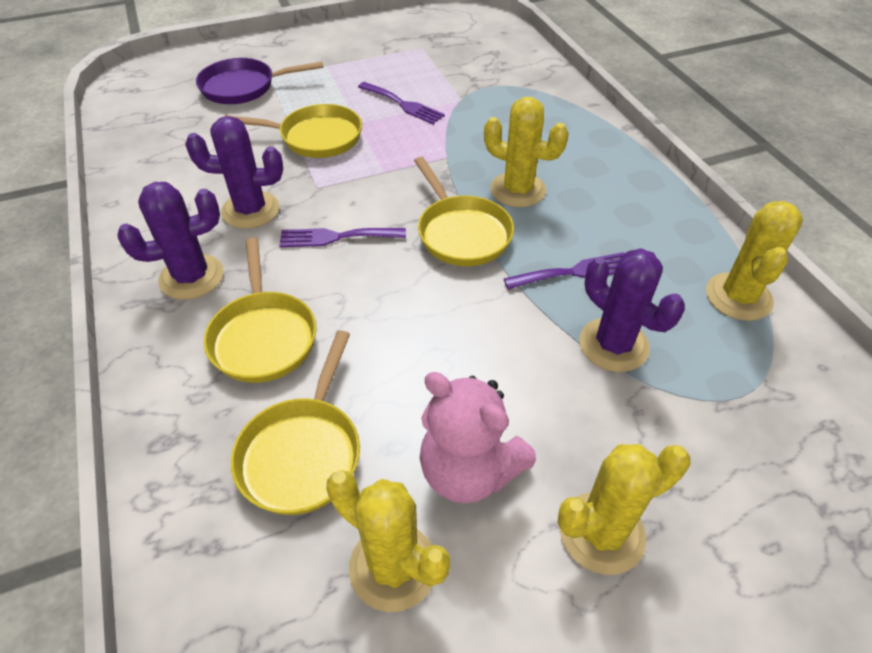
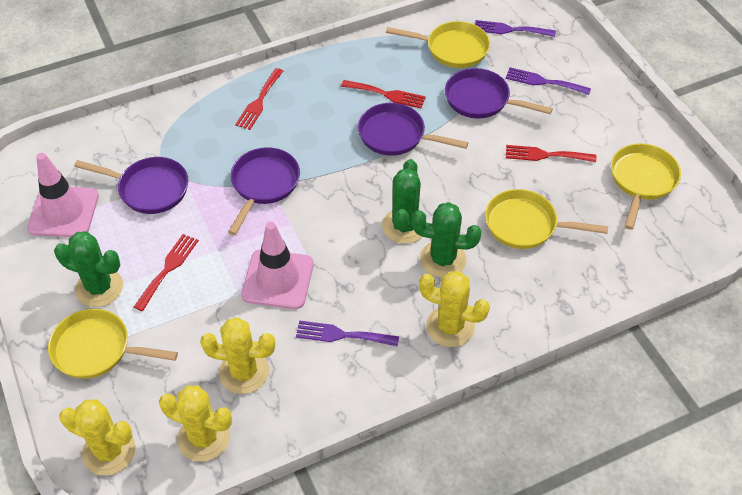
green cactus: none = 0 -> [54,231,123,307] [382,159,427,244] [411,202,481,278] = 3
pink teddy bear: [420,372,536,503] = 1 -> none = 0
pink traffic cone: none = 0 -> [27,153,99,237] [241,222,314,309] = 2
purple cactus: [117,182,224,300] [185,116,283,229] [579,248,685,372] = 3 -> none = 0
purple pan: [196,58,323,104] = 1 -> [74,157,188,214] [228,147,300,235] [358,103,468,156] [445,68,553,118] = 4
red fork: none = 0 -> [134,234,199,311] [235,68,283,130] [341,80,426,108] [506,145,596,162] = 4

